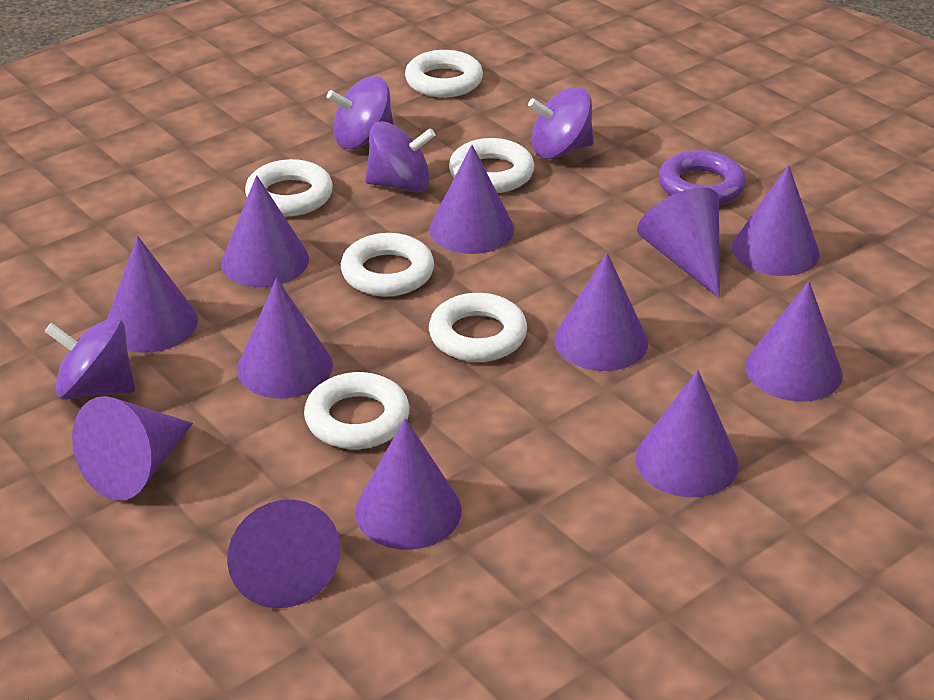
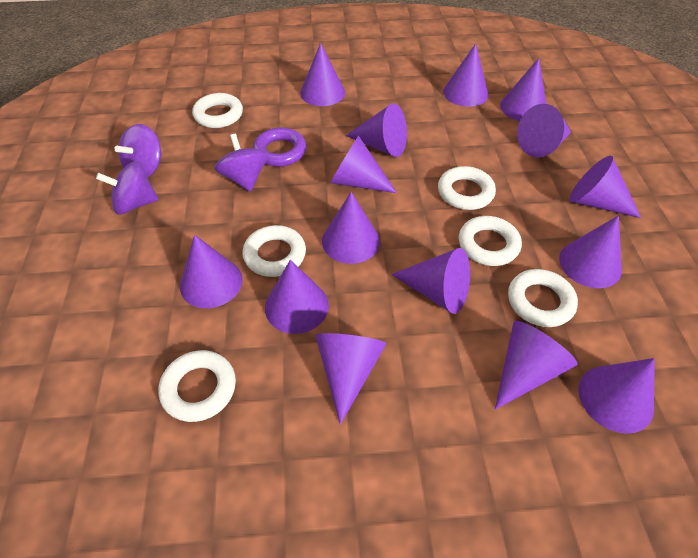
purple cone: [72,396,193,501] [107,236,198,353] [221,175,309,287] [227,500,341,608] [237,278,333,399] [355,418,462,550] [429,145,514,254] [554,253,648,371] [635,370,739,497] [637,187,720,298] [732,165,820,276] [745,281,843,402] = 12 -> [180,235,242,308] [265,260,329,334] [300,43,345,106] [315,333,386,425] [322,192,380,264] [330,136,397,193] [346,103,407,157] [391,248,470,314] [443,43,489,107] [495,321,578,410] [500,58,546,121] [517,104,571,158] [559,215,622,288] [569,156,641,218] [579,358,655,434] = 15
purple spinning top: [44,318,135,400] [327,76,394,149] [365,121,435,193] [528,87,594,159] = 4 -> [96,161,158,215] [115,124,162,177] [214,134,268,192] = 3

